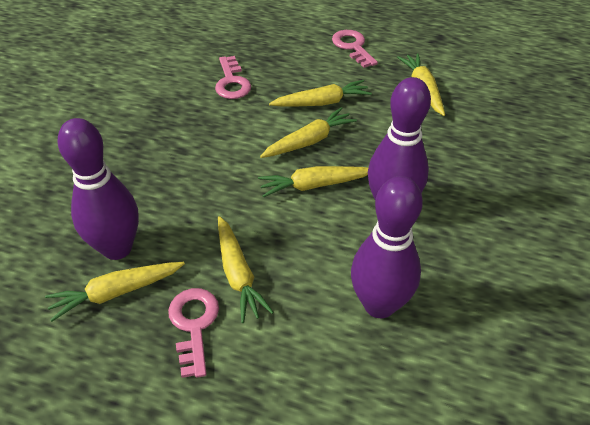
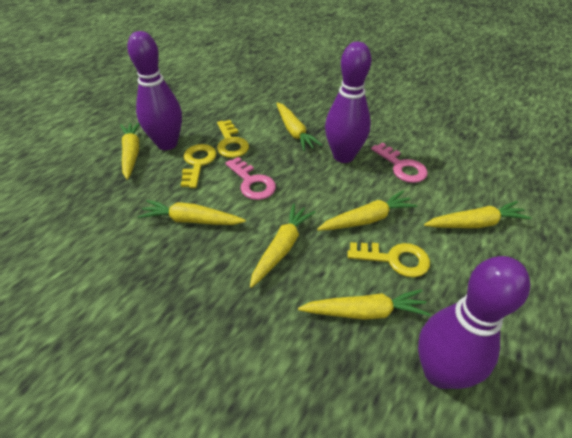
pink key: [168,288,219,378] [215,56,251,99] [332,30,378,68] = 3 -> [225,157,276,200] [371,142,428,183] = 2
yellow carrot: [45,262,185,322] [218,216,274,323] [258,166,368,197] [260,107,357,158] [269,80,372,106] [397,53,445,116] = 6 -> [120,123,140,180] [138,200,246,225] [250,204,316,288] [276,102,322,151] [298,289,431,320] [317,191,417,231] [424,201,531,228] = 7
yellow key: none = 0 -> [181,144,217,188] [217,120,249,158] [347,242,430,277] = 3

